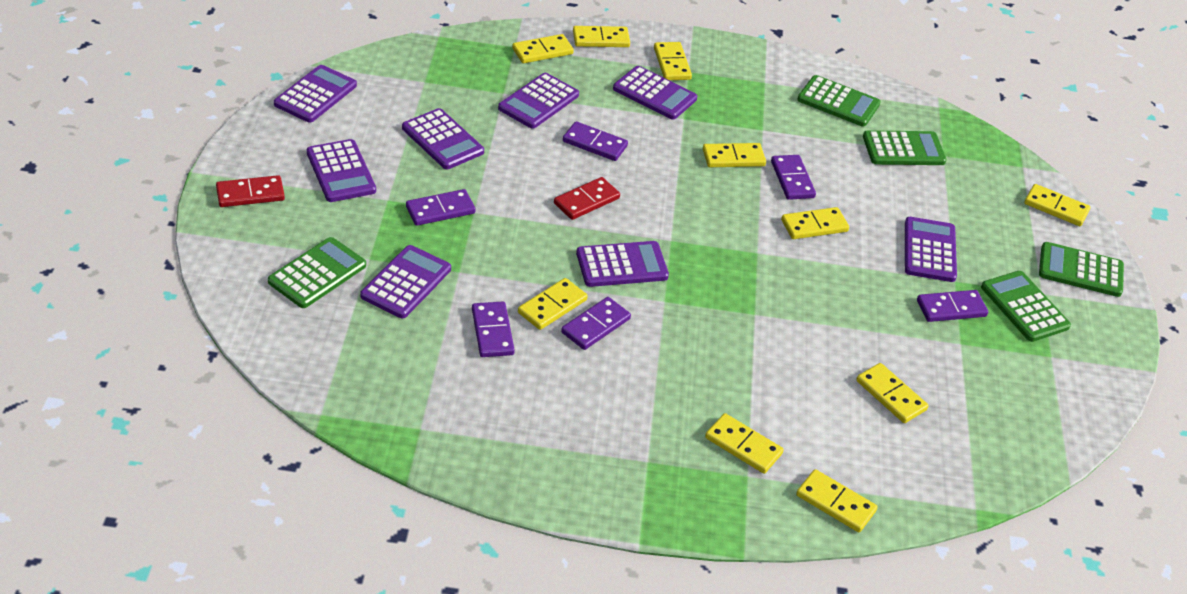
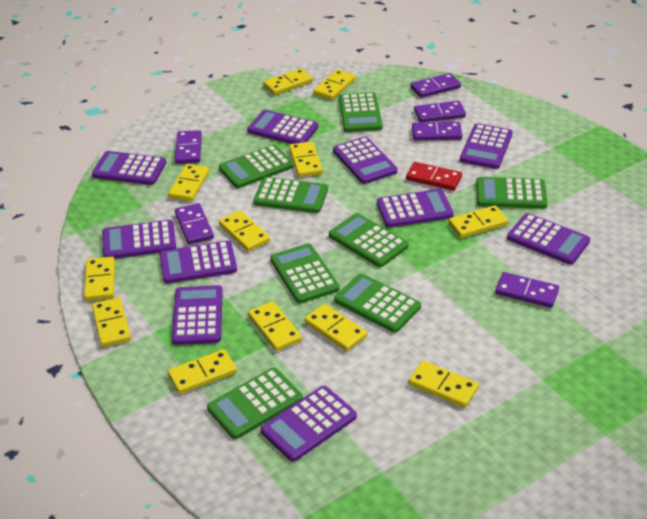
green calculator: [268,237,366,308] [797,75,881,127] [863,130,947,165] [981,271,1071,342] [1039,242,1124,297] = 5 -> [207,368,303,439] [219,145,294,188] [253,177,328,213] [270,243,339,303] [329,213,408,267] [334,274,421,333] [339,92,383,132] [476,177,548,208] = 8
purple calculator: [274,65,357,123] [307,139,376,202] [360,245,451,318] [402,108,484,169] [498,73,579,129] [576,241,669,287] [613,66,697,120] [905,217,957,282] = 8 -> [92,151,166,185] [102,220,176,259] [159,241,237,284] [172,285,223,345] [247,110,318,144] [261,386,357,462] [333,136,398,184] [377,189,454,228] [460,123,513,169] [507,213,590,265] = 10
red domino: [216,175,285,207] [554,177,620,220] = 2 -> [406,162,462,190] = 1
yellow domino: [512,34,574,63] [518,278,588,330] [573,26,630,47] [654,42,692,80] [703,143,766,167] [705,413,784,474] [781,207,849,239] [796,469,878,532] [856,363,928,423] [1024,184,1090,226] = 10 -> [84,257,115,301] [92,297,131,347] [168,164,210,201] [168,349,237,394] [219,210,270,251] [248,301,302,351] [263,68,313,95] [289,141,323,177] [305,304,367,351] [313,69,356,100] [408,361,479,408] [449,205,508,238] = 12

